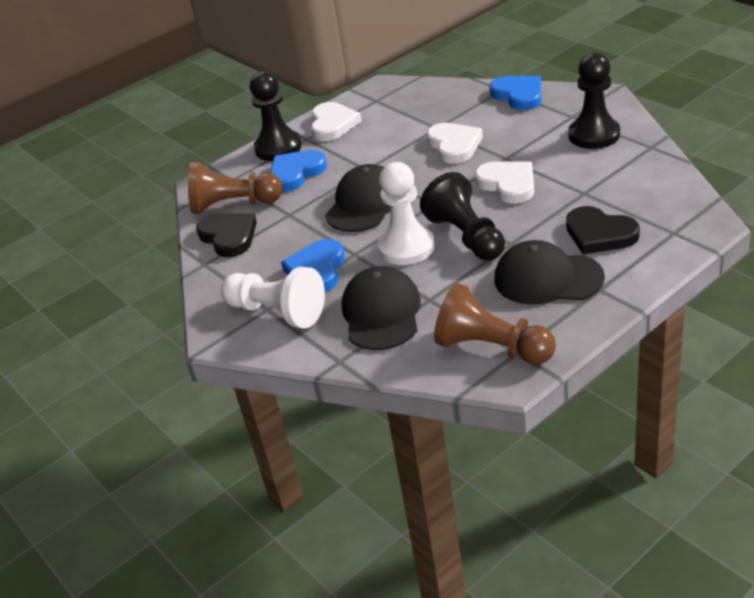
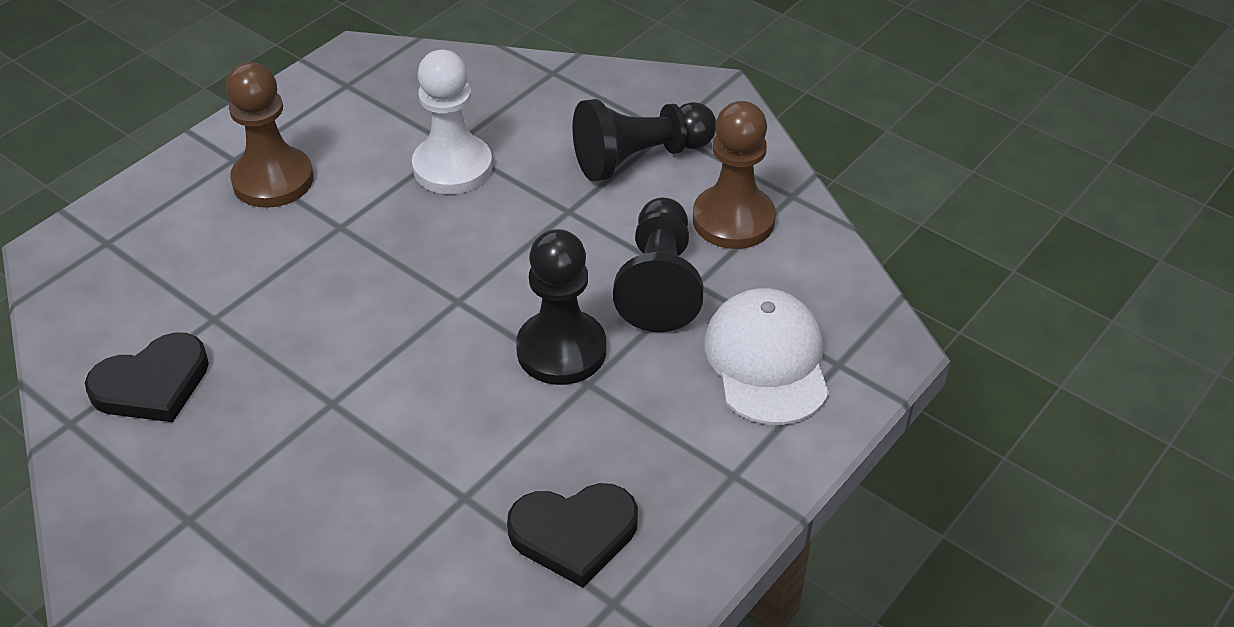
black cap: [325,164,390,232] [342,266,421,350] [494,240,605,305] = 3 -> none = 0
blue heart: [270,150,327,192] [281,239,345,292] [489,76,541,110] = 3 -> none = 0
white cap: none = 0 -> [704,288,829,425] = 1
white heart: [311,102,362,141] [426,123,483,164] [474,162,534,204] = 3 -> none = 0
white pawn: [221,267,325,328] [378,162,435,265] = 2 -> [412,50,493,194] = 1

